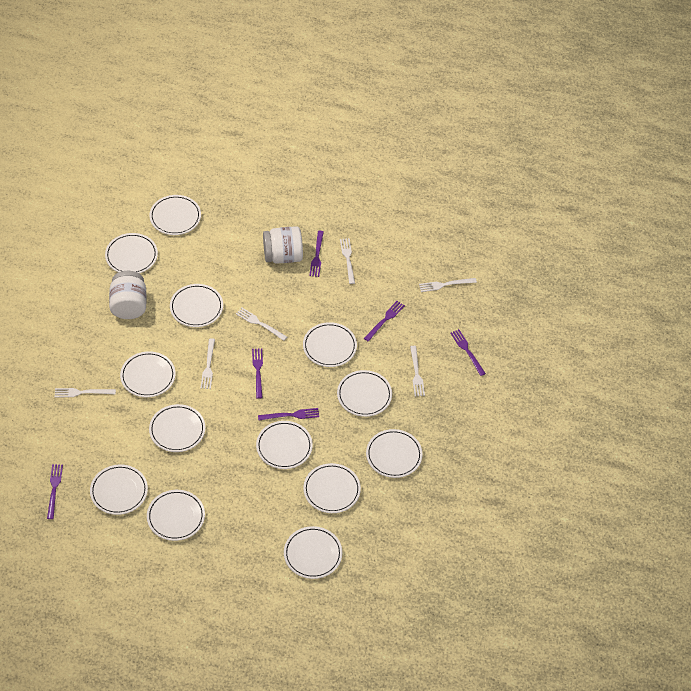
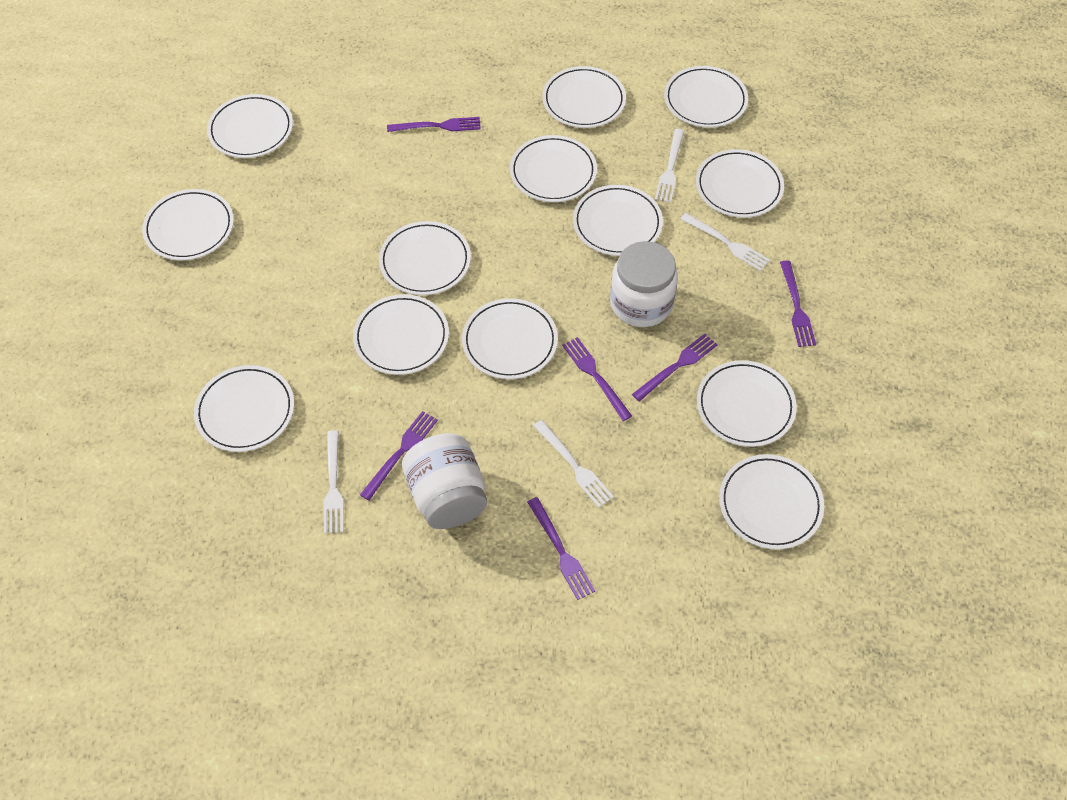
white fork: [54,388,116,397] [201,338,215,389] [236,308,287,341] [340,238,355,284] [410,346,425,396] [419,278,477,292] = 6 -> [324,430,344,534] [534,420,614,508] [655,129,684,203] [680,213,770,271] = 4

